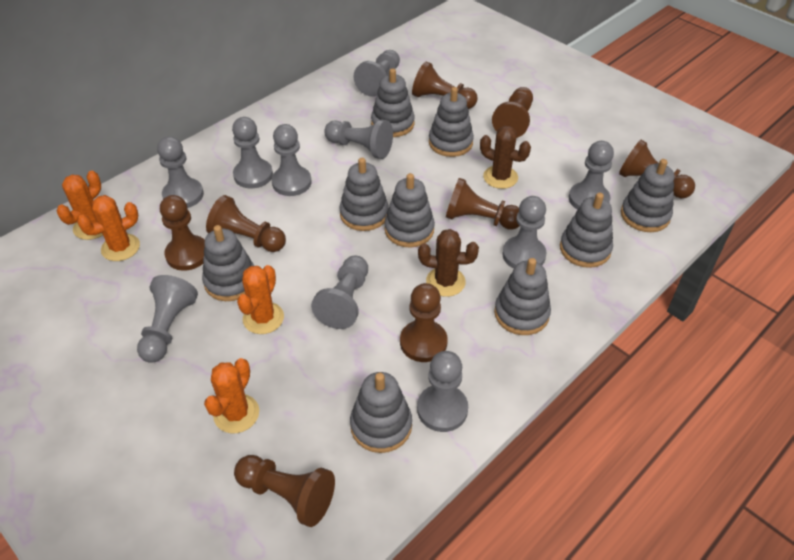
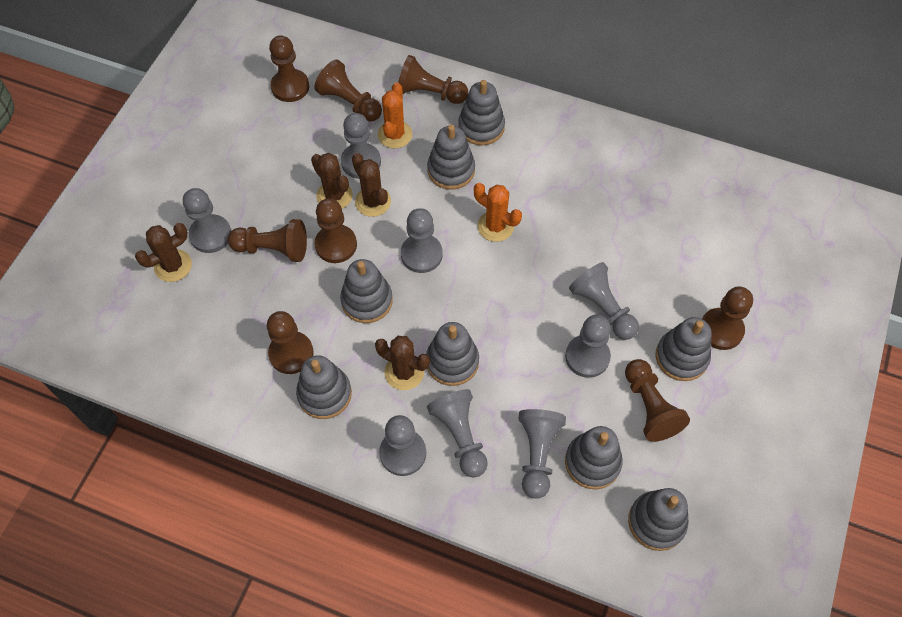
brown cactus: [418,229,479,297] [480,126,531,189] = 2 -> [135,223,192,282] [311,153,353,209] [352,153,391,217] [375,336,430,390] = 4
grey pawn: [137,275,198,363] [157,136,204,208] [232,117,273,188] [272,124,311,196] [311,256,368,329] [324,120,393,159] [354,50,400,97] [417,351,468,432] [502,196,547,268] [569,141,614,210] = 10 -> [183,188,231,253] [341,113,381,179] [379,415,426,476] [401,208,443,273] [427,389,488,478] [518,409,566,499] [565,315,611,378] [569,262,639,340] = 8
grey stacking toy: [202,225,254,301] [340,158,389,231] [350,372,412,453] [371,68,415,137] [384,173,435,248] [429,87,474,157] [494,258,551,335] [560,193,613,268] [621,159,675,232] = 9 -> [296,355,352,419] [340,259,393,323] [426,322,479,386] [427,125,475,190] [458,80,505,145] [565,426,623,489] [628,488,688,551] [656,317,712,381] = 8
orange cactus: [57,171,103,240] [77,195,140,261] [204,358,259,433] [237,265,284,334] = 4 -> [378,82,413,148] [474,183,522,242] = 2

